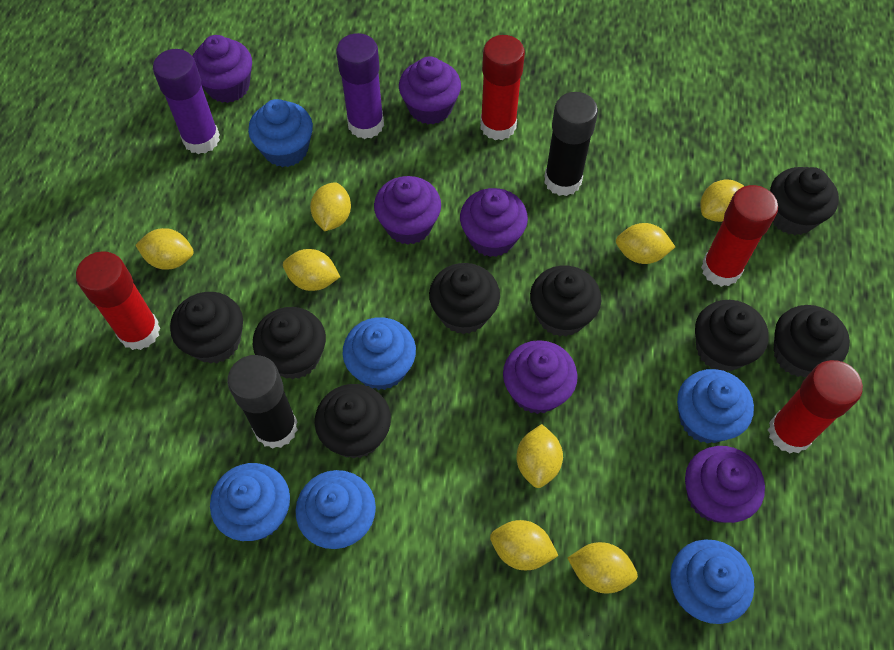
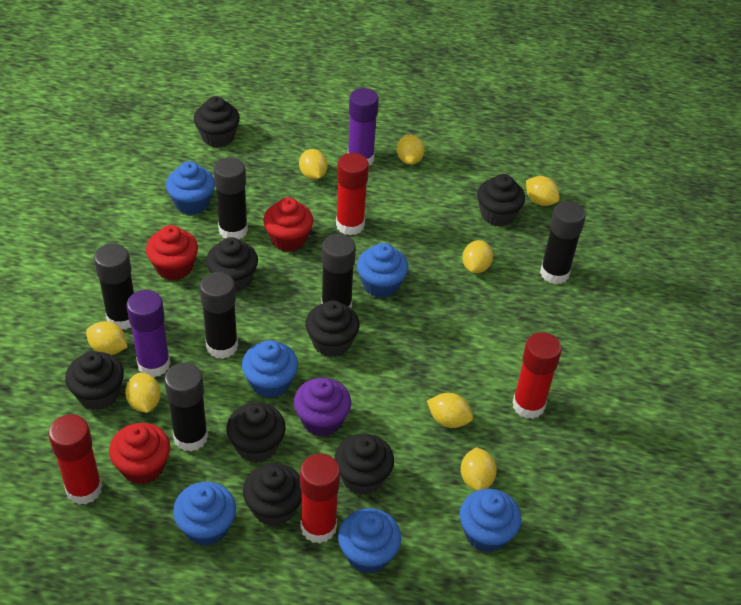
black glue stick: [227,355,298,449] [544,92,598,196] = 2 -> [94,244,134,330] [164,363,208,452] [200,272,238,359] [214,157,248,239] [321,234,356,308] [540,201,586,284] = 6
purple cupcake: [192,35,252,103] [374,176,441,245] [399,56,461,125] [460,188,528,257] [503,340,578,414] [685,446,765,523] = 6 -> [294,378,351,436] = 1
red cupcake: none = 0 -> [109,423,170,484] [146,225,198,280] [263,197,313,251] = 3

